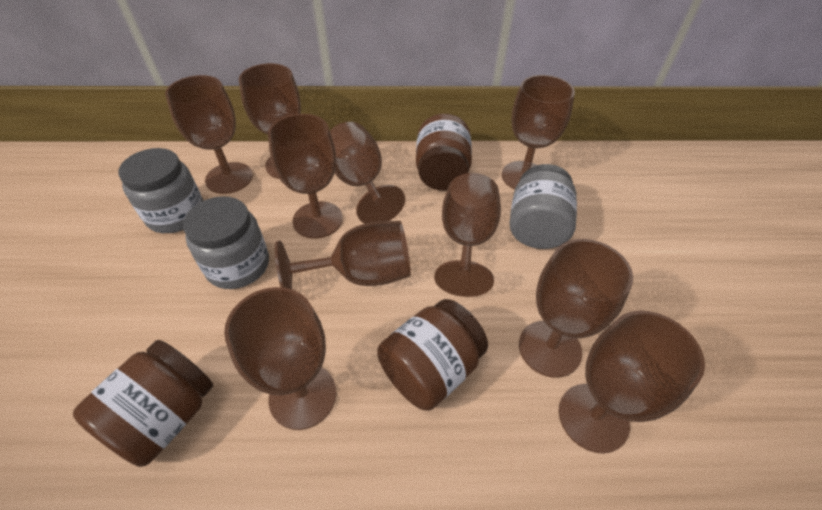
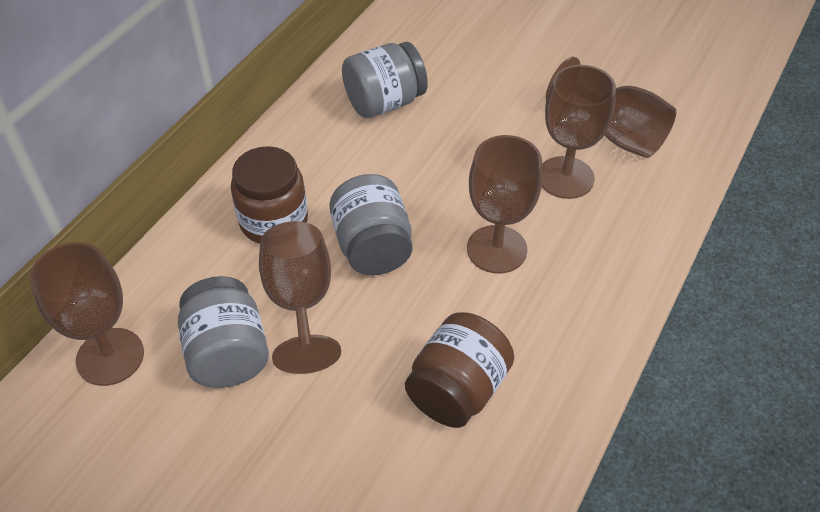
brown goblet: [165,75,253,194] [224,287,337,430] [239,63,301,179] [268,114,343,239] [275,221,411,289] [330,122,405,224] [434,173,501,297] [502,75,575,189] [519,239,633,378] [559,311,705,453] = 10 -> [29,242,144,386] [259,221,341,374] [467,135,542,274] [542,65,616,199] [546,57,676,158] = 5
brown jar: [73,340,213,467] [377,299,488,410] [416,114,472,190] = 3 -> [231,146,308,244] [405,312,514,428] = 2

